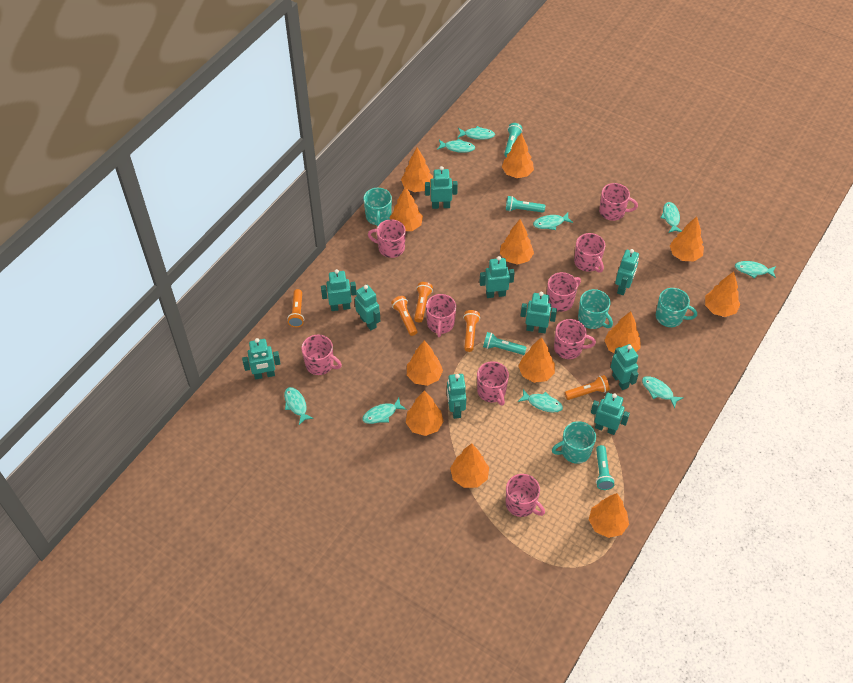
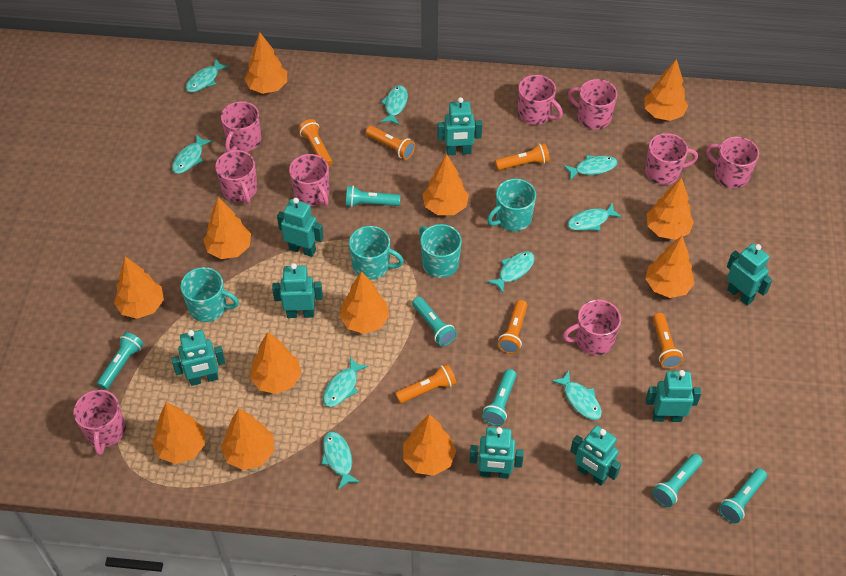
orange flashlight: [287,289,304,327] [391,296,418,336] [414,282,433,323] [463,310,480,352] [565,375,610,400] = 5 -> [298,119,332,166] [366,126,415,160] [395,364,456,403] [495,143,550,170] [498,300,527,354] [653,313,683,369] = 6
turquoise flashlight: [483,332,527,355] [504,123,522,157] [506,196,545,212] [596,445,615,490] = 4 -> [97,332,144,390] [346,186,400,208] [412,297,457,346] [482,369,517,426] [652,454,703,507] [719,468,767,523] = 6
turquoise robot: [242,338,281,380] [321,269,357,311] [355,285,380,330] [425,166,458,209] [447,374,466,419] [479,256,515,298] [521,292,557,333] [591,393,630,435] [611,344,639,390] [615,249,639,295] = 10 -> [171,330,226,386] [272,263,323,318] [277,198,324,257] [437,97,482,155] [469,427,524,479] [570,425,621,486] [646,370,702,422] [727,244,772,306] = 8

